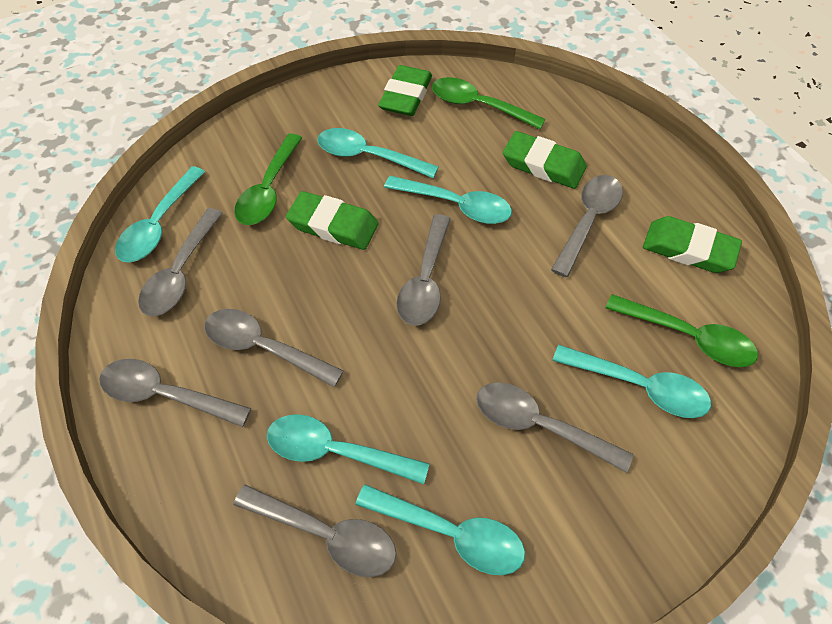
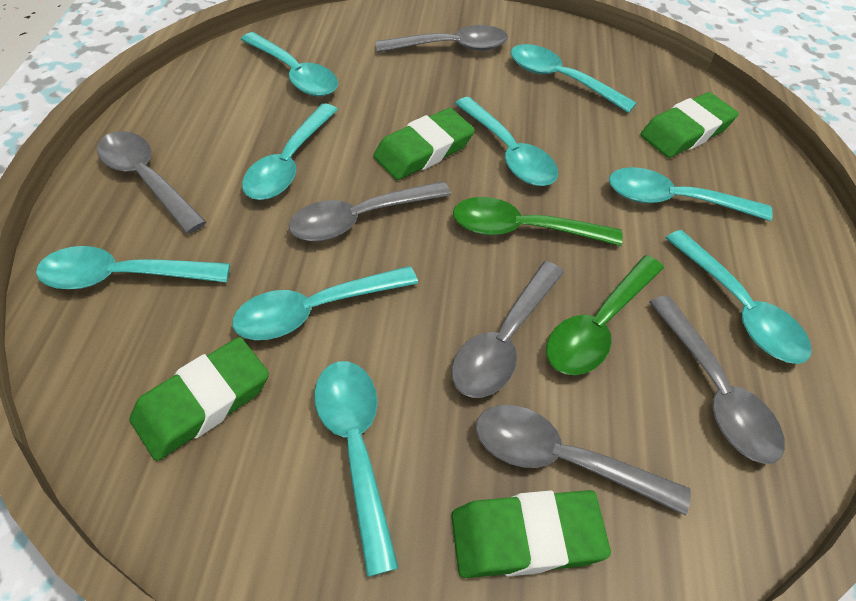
green spoon: [234,134,302,225] [432,77,546,129] [606,294,758,367] = 3 -> [453,197,623,246] [546,255,664,375] = 2
grey spoon: [99,359,251,427] [138,208,223,316] [205,309,344,387] [233,485,397,577] [396,214,451,325] [476,382,633,473] [551,175,623,277] = 7 -> [97,131,206,234] [289,181,451,241] [376,25,508,53] [451,261,564,398] [476,405,691,516] [649,295,785,464] = 6
turquoise spoon: [115,166,205,263] [267,414,429,484] [317,128,439,178] [355,484,525,575] [384,176,512,224] [552,345,711,418] = 6 -> [36,246,230,289] [232,266,418,340] [241,32,338,96] [242,103,338,200] [314,361,398,577] [455,97,558,186] [511,44,637,113] [609,167,773,221] [666,230,812,364] = 9

